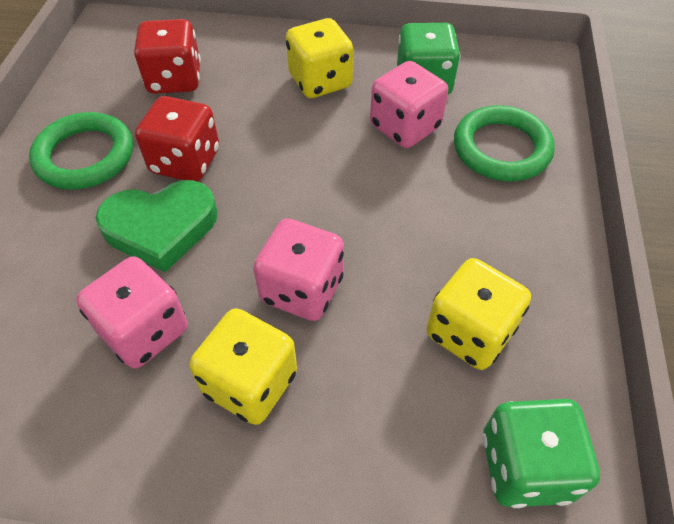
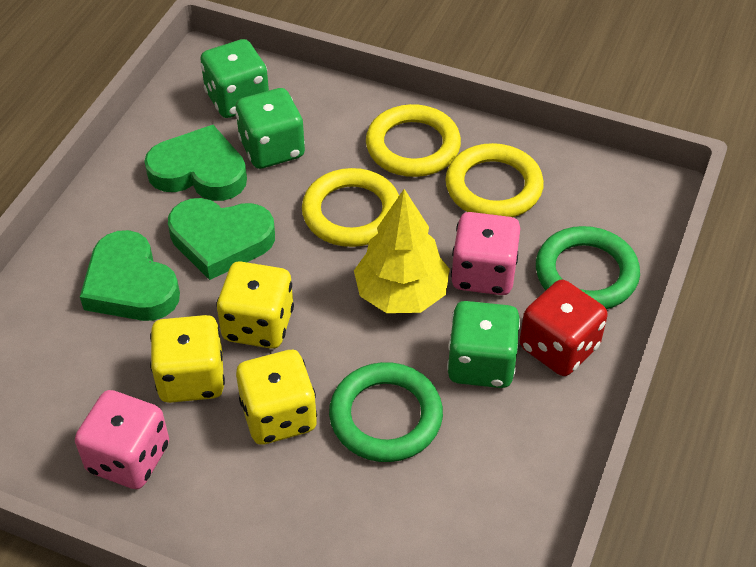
green dice: [397,23,460,95] [482,399,600,508] = 2 -> [200,39,269,118] [235,88,305,169] [447,301,520,388] = 3
green heart: [95,180,217,272] = 1 -> [80,230,180,321] [144,125,247,201] [168,198,275,280] = 3
pink dice: [76,256,188,368] [253,218,344,321] [370,61,448,148] = 3 -> [75,390,169,489] [451,212,520,295] = 2
red dice: [134,19,201,94] [135,96,219,182] = 2 -> [520,280,608,376] = 1
yellow ring: none = 0 -> [302,168,399,247] [366,104,461,177] [445,143,544,217] = 3
yellow tree: none = 0 -> [354,189,450,313] = 1

